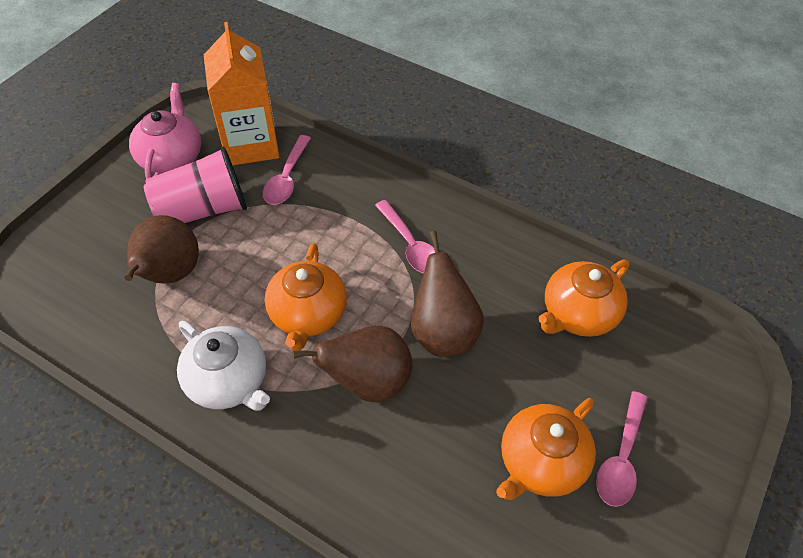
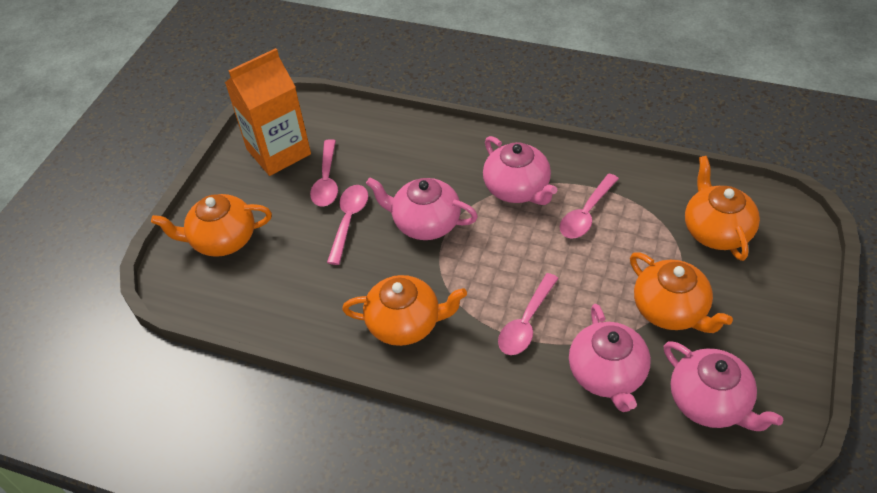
brown pear: [124,215,199,284] [292,326,412,402] [411,231,484,357] = 3 -> none = 0
orange teapot: [265,243,347,351] [496,398,596,500] [538,259,630,337] = 3 -> [151,194,272,257] [342,275,467,346] [630,252,733,333] [685,156,760,261] = 4
pink cup: [144,147,247,223] = 1 -> none = 0
pink spoon: [263,135,311,205] [375,200,435,274] [596,391,648,507] = 3 -> [310,139,338,207] [327,185,368,265] [498,273,559,355] [560,174,619,239] = 4
pink teapot: [129,83,201,179] = 1 -> [366,178,478,240] [483,136,557,205] [569,304,651,412] [664,341,783,431] = 4
white teapot: [177,321,270,411] = 1 -> none = 0

